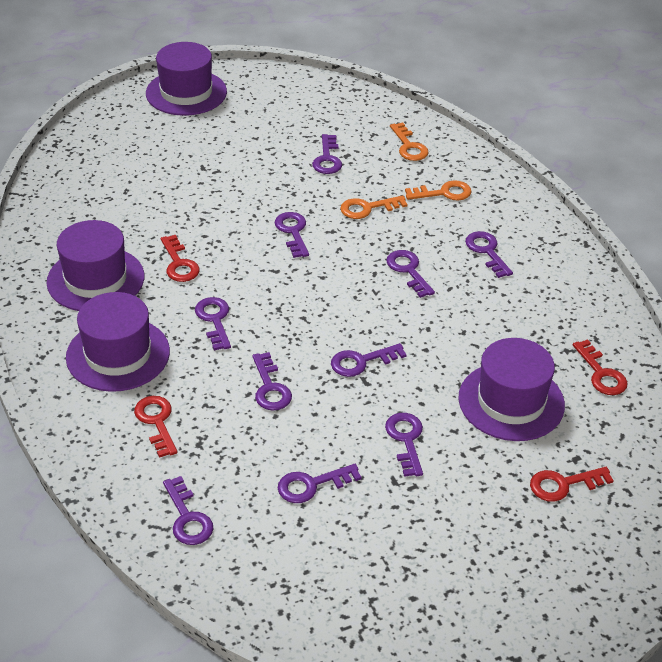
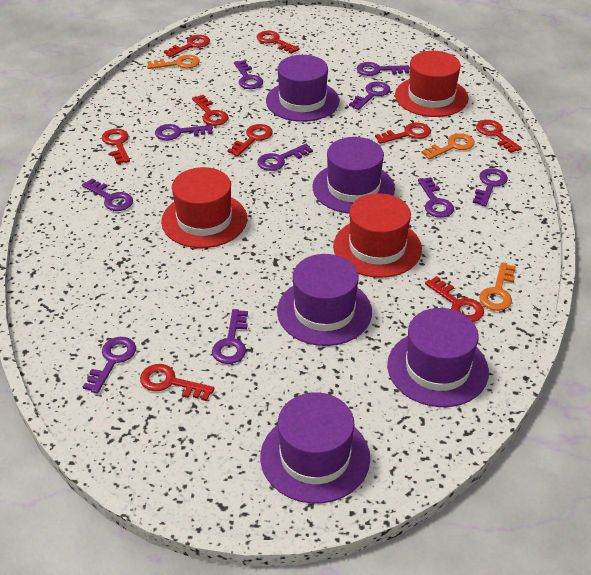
purple hat: [47,220,144,311] [66,292,170,392] [146,42,227,116] [458,338,565,441] = 4 -> [260,392,370,504] [266,55,339,122] [277,254,372,346] [312,137,395,214] [387,308,489,407] = 5
red hat: none = 0 -> [161,167,247,248] [333,193,422,278] [395,51,469,117] = 3
red key: [134,396,177,458] [161,235,200,282] [530,467,614,502] [573,339,628,395] = 4 -> [102,129,130,164] [140,364,215,401] [164,35,210,57] [192,95,229,126] [228,124,273,157] [257,31,300,54] [375,122,431,144] [425,276,484,322] [476,120,522,153] = 9

